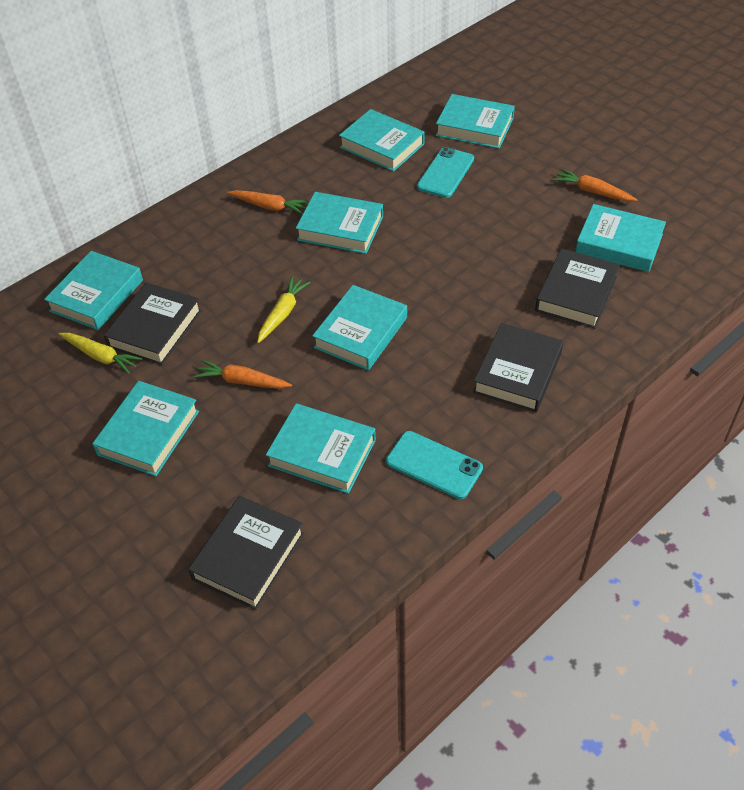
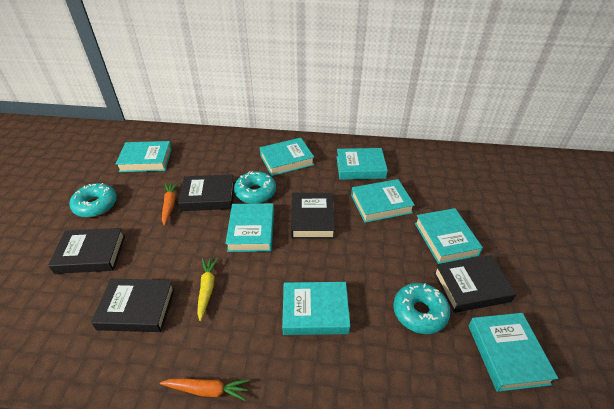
black book: [104,282,202,365] [188,496,304,610] [473,323,563,412] [535,248,620,329] = 4 -> [48,228,125,274] [91,279,175,332] [178,174,234,211] [291,193,335,239] [433,255,517,313] = 5
orange carrot: [194,360,292,389] [227,190,309,215] [554,169,638,201] = 3 -> [160,379,249,401] [162,182,179,226] = 2
turquoise donut: none = 0 -> [69,183,117,217] [234,171,276,204] [393,283,450,334] = 3
turquoise phone: [386,431,483,499] [417,147,474,198] = 2 -> none = 0
yellow carrot: [59,333,142,374] [257,276,311,343] = 2 -> [197,258,218,321] = 1

